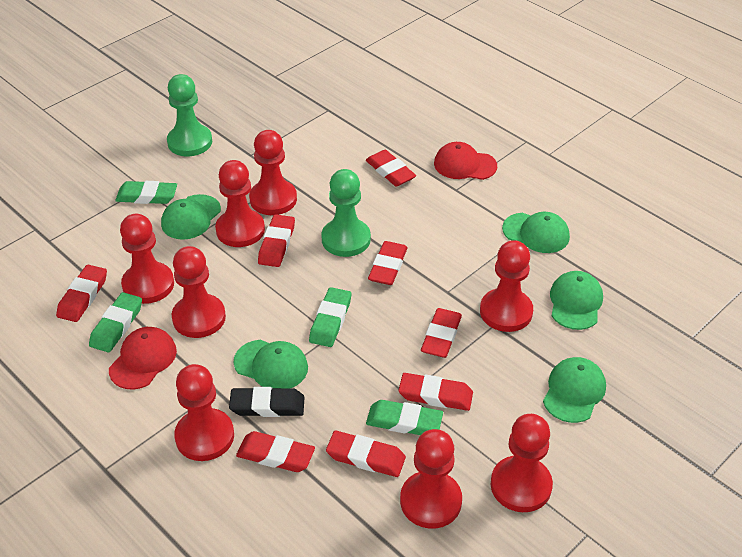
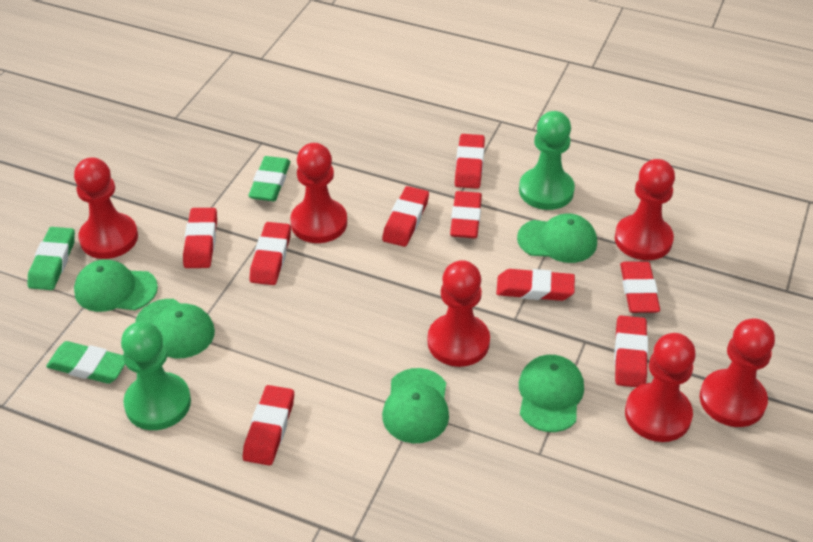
black eraser: [229,387,304,417] = 1 -> none = 0
green eraser: [89,292,142,352] [115,181,177,204] [309,287,351,347] [366,400,443,435] = 4 -> [28,227,75,290] [46,341,125,384] [248,156,291,201] = 3
red cap: [109,327,177,389] [434,142,497,180] = 2 -> none = 0
red eraser: [56,265,107,322] [236,431,315,472] [258,214,295,267] [326,431,406,477] [366,150,416,186] [368,241,408,285] [398,373,473,411] [421,308,462,358] = 8 -> [183,208,217,268] [243,385,294,466] [249,222,291,285] [382,186,429,247] [450,191,482,238] [455,134,485,189] [496,269,575,301] [614,315,648,387] [620,261,660,313] = 9
red pawn: [120,214,174,304] [172,246,226,338] [174,364,234,461] [215,160,265,247] [249,130,297,215] [400,429,462,529] [480,240,533,332] [491,414,553,512] = 8 -> [74,157,138,259] [290,143,347,243] [428,260,490,367] [615,159,675,260] [625,333,696,442] [699,318,775,427] = 6

